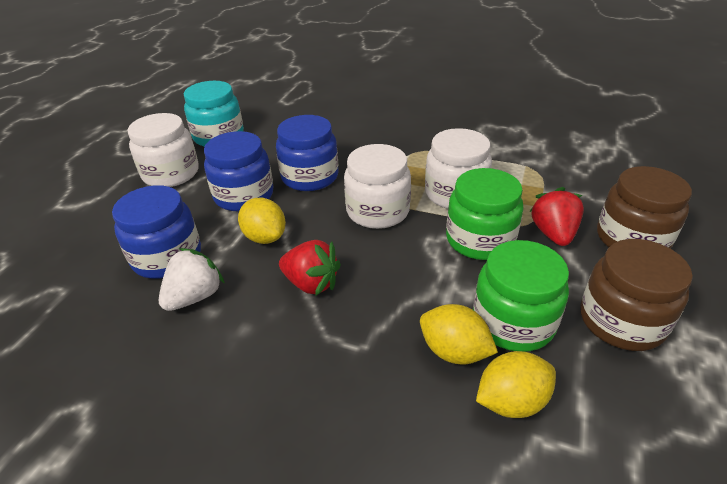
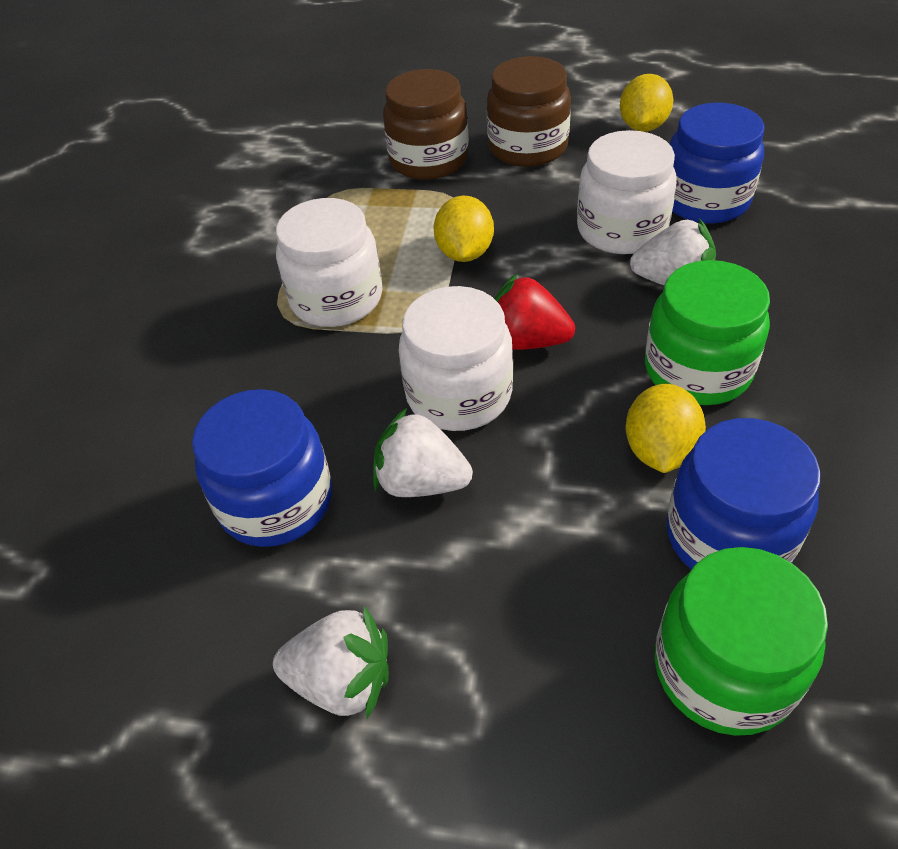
red strawberry: [279,240,341,296] [530,187,584,246] = 2 -> [494,273,575,350] = 1
turquoise jar: [184,81,244,147] = 1 -> none = 0
white strawberry: [159,248,225,311] = 1 -> [273,606,389,719] [373,408,473,497] [630,219,716,285] = 3

